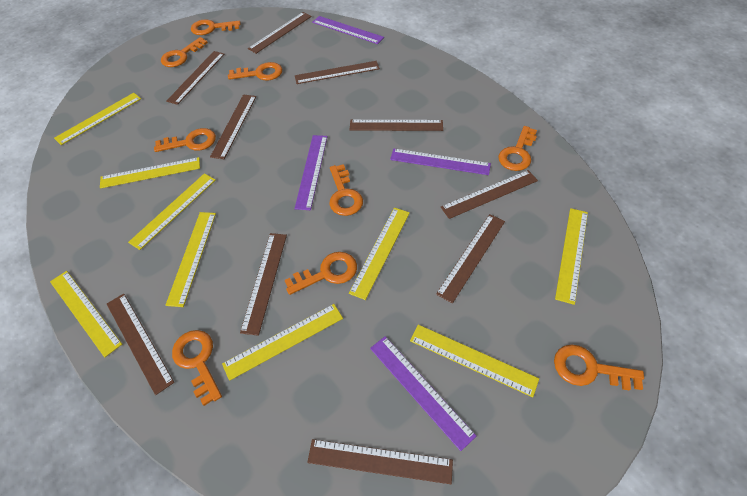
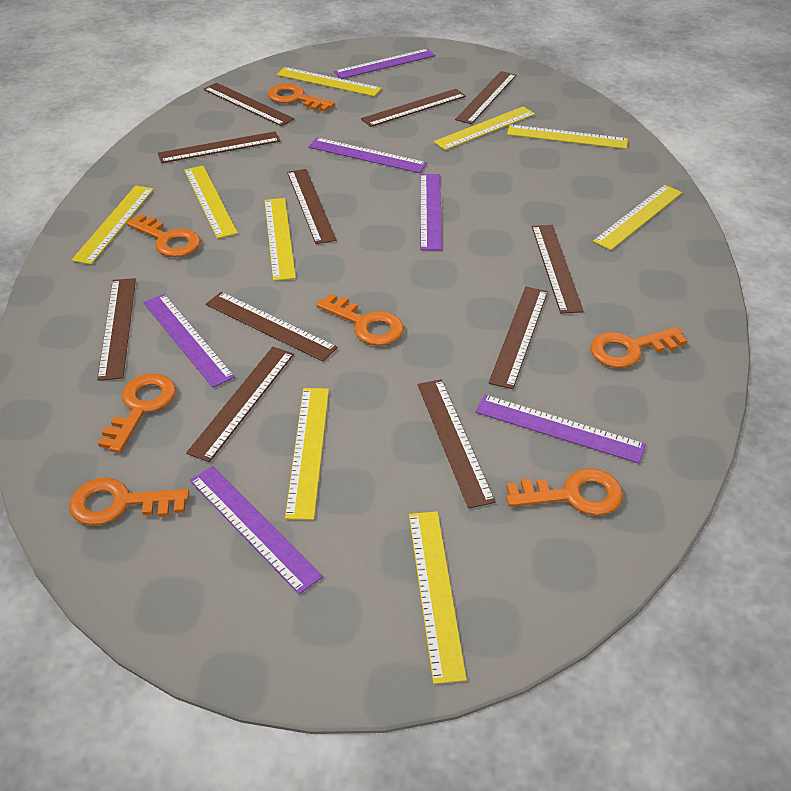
brown ruler: [107,294,174,395] [166,51,225,105] [210,95,256,159] [240,233,287,336] [248,12,312,54] [295,61,380,84] [307,439,453,484] [349,120,443,131] [436,214,505,303] [441,170,538,219] = 10 -> [97,278,136,381] [158,131,280,163] [186,347,294,462] [204,83,294,126] [206,292,338,362] [287,169,336,244] [361,89,466,127] [418,379,496,509] [455,71,516,124] [489,287,548,389] [532,225,584,314] = 11
orange key: [154,128,216,152] [161,37,208,67] [172,330,222,406] [191,19,241,35] [228,62,282,81] [285,252,357,295] [329,164,363,216] [498,126,537,171] [554,345,644,391] = 9 -> [69,478,189,526] [98,373,176,453] [126,214,201,257] [268,84,335,112] [316,293,404,346] [506,468,623,516] [591,327,688,368] = 7
purple ruler: [294,135,328,210] [312,16,384,44] [370,336,476,451] [390,149,491,175] = 4 -> [144,294,235,388] [190,466,323,594] [308,138,427,173] [334,49,435,79] [420,174,442,250] [476,395,646,463] = 6

